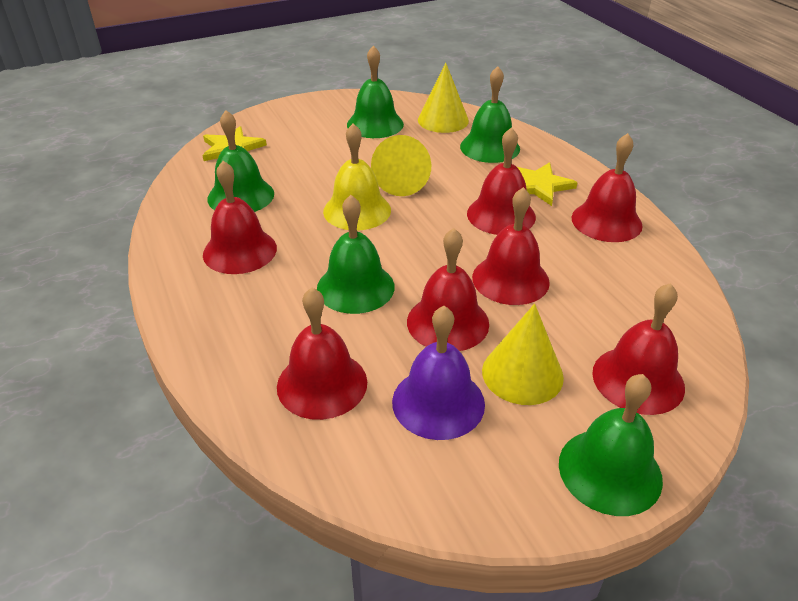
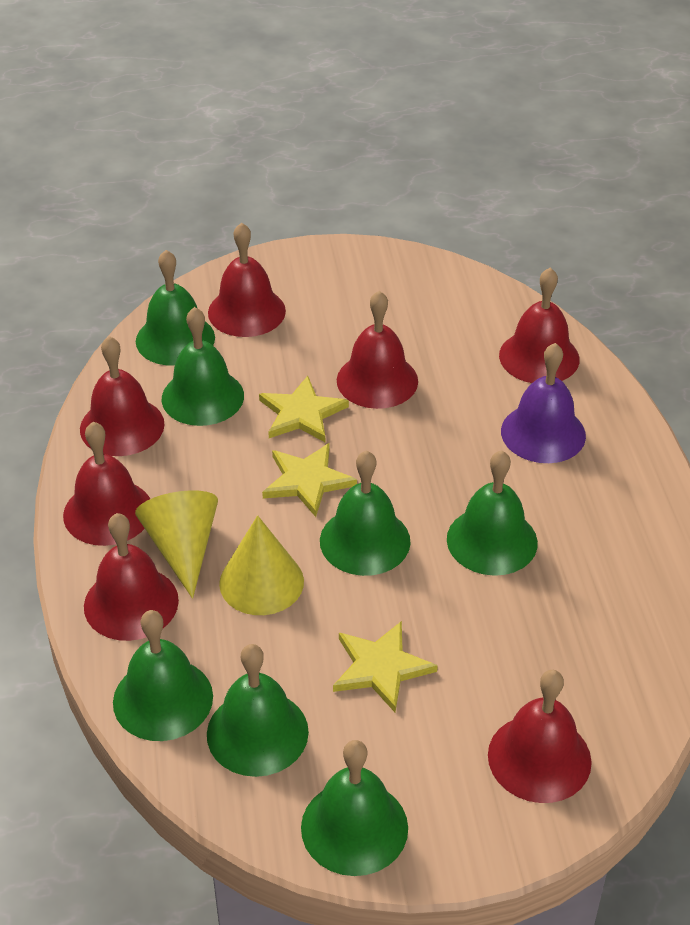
green bell: [207,110,274,212] [317,195,395,314] [347,46,404,138] [460,66,520,163] [559,374,663,516] = 5 -> [113,610,213,741] [136,250,215,366] [162,307,244,426] [207,644,309,777] [301,740,408,876] [320,450,411,576] [447,450,538,576] = 7
yellow bell: [323,123,391,230] = 1 -> none = 0
yellow cone: [371,135,431,196] [418,63,469,133] [482,304,564,405] = 3 -> [135,490,218,599] [219,515,304,615] = 2
yellow star: [202,126,267,161] [517,162,578,206] = 2 -> [259,376,349,442] [262,443,357,517] [333,621,438,712] = 3

